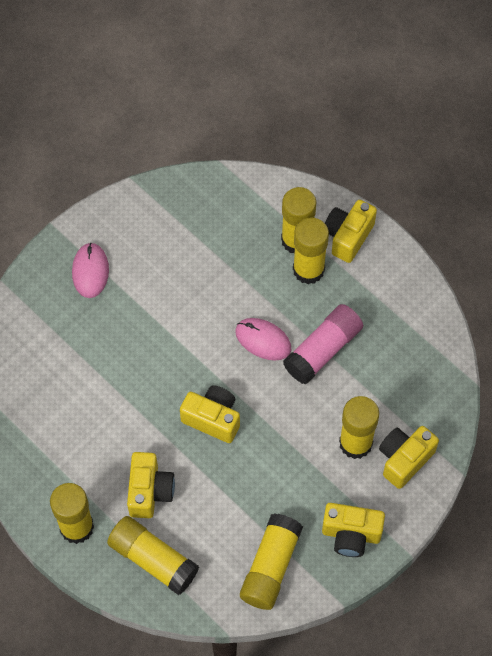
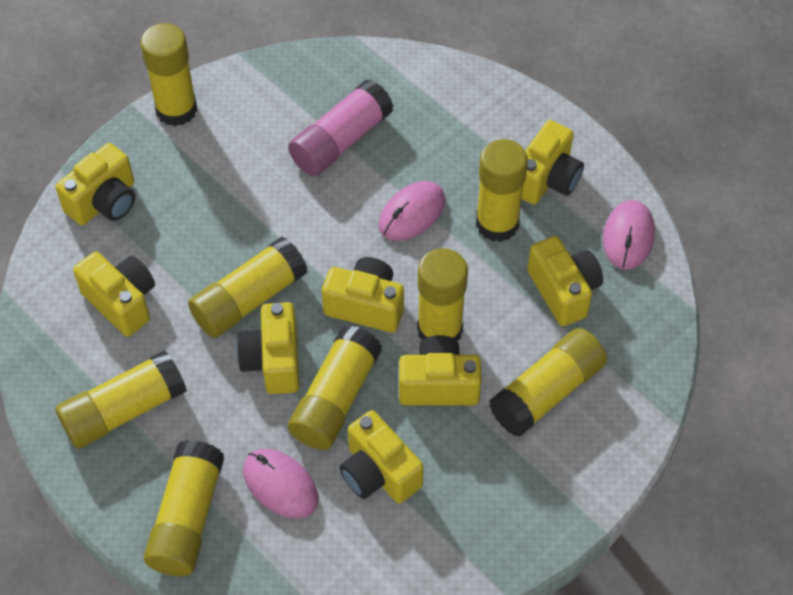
pink mouse: [72,242,109,298] [235,318,291,361] = 2 -> [243,449,319,519] [379,181,445,241] [603,200,655,270] = 3
yellow camera: [127,452,175,518] [180,385,240,443] [322,503,385,557] [325,200,377,263] [379,426,439,489] = 5 -> [56,143,135,225] [73,252,155,337] [236,302,299,394] [322,257,404,333] [340,410,424,503] [399,335,482,405] [522,120,584,205] [527,236,603,326] = 8
yellow glue stick: [50,483,94,544] [107,516,199,595] [240,513,303,610] [281,187,316,254] [293,218,329,284] [339,396,379,459] = 6 -> [56,350,187,449] [141,23,197,126] [144,440,224,576] [188,237,308,338] [288,325,382,450] [417,248,468,341] [476,139,528,242] [489,328,607,437] = 8

